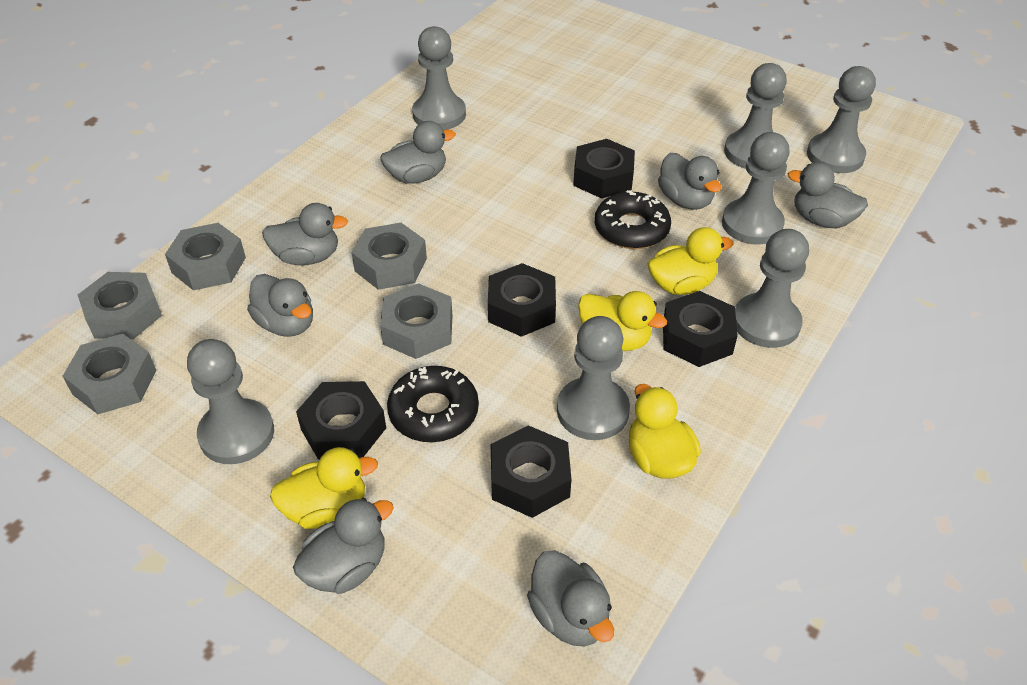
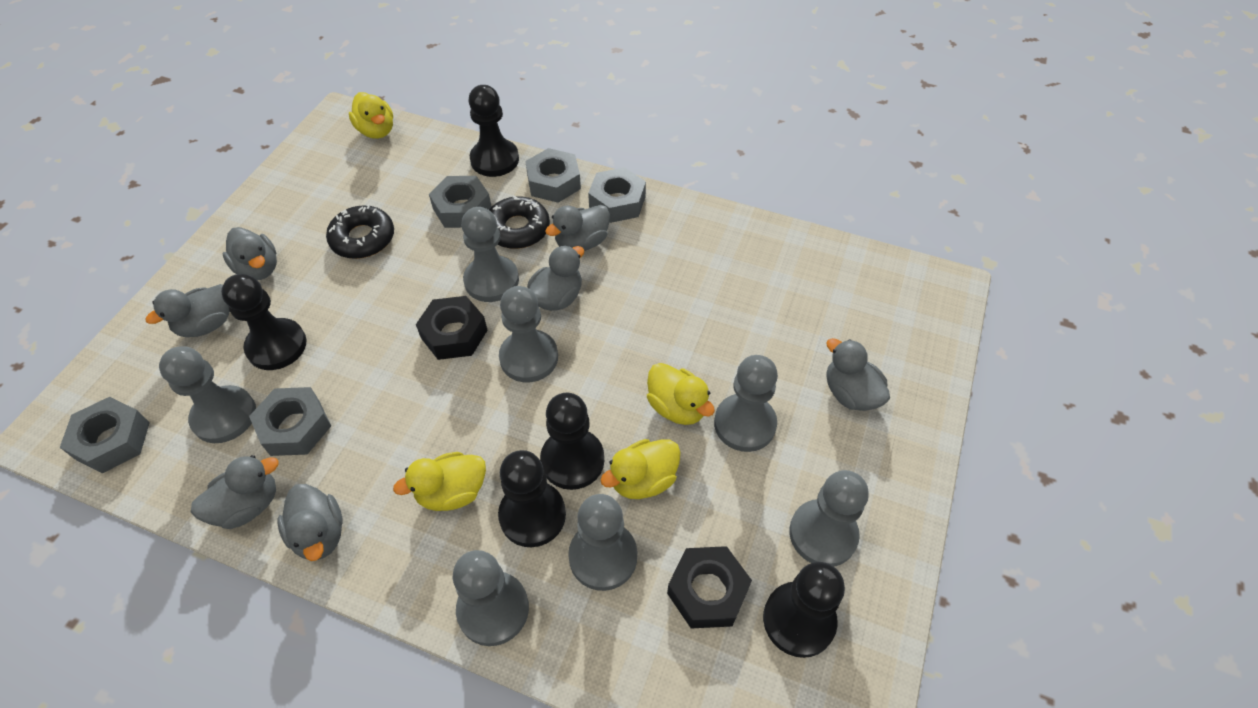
black nut: [296,381,386,460] [488,263,556,337] [491,425,572,518] [573,139,635,199] [663,291,738,367] = 5 -> [416,296,488,360] [667,546,752,629] = 2
black pawn: none = 0 -> [221,274,306,370] [468,85,519,177] [498,450,566,547] [540,393,604,490] [763,562,845,658] = 5

